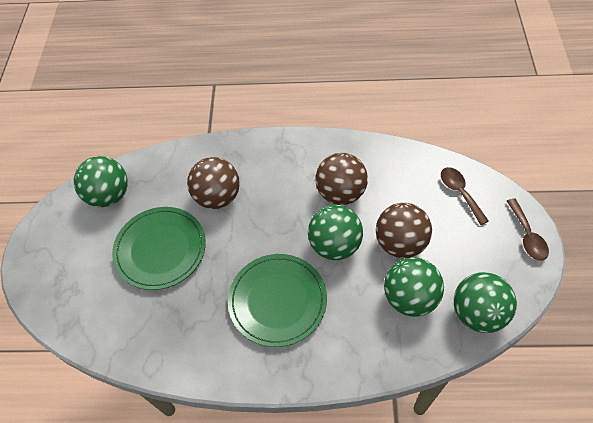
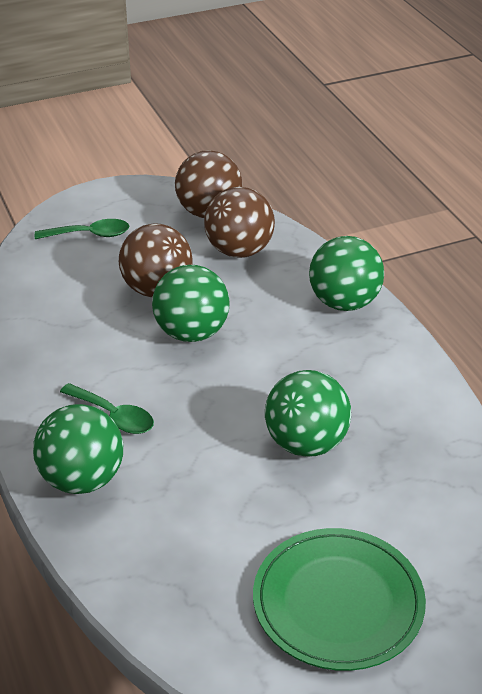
brown spoon: [441,167,489,225] [507,198,549,261] = 2 -> none = 0
green plate: [112,207,206,290] [228,254,327,347] = 2 -> [253,528,426,671] = 1
green spoon: none = 0 -> [35,219,129,239] [60,383,154,434] = 2

